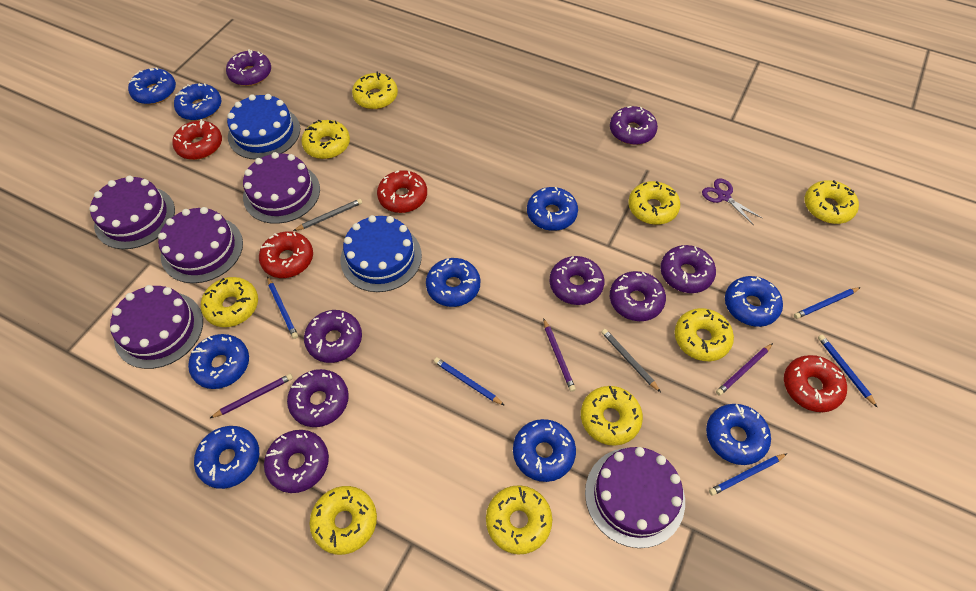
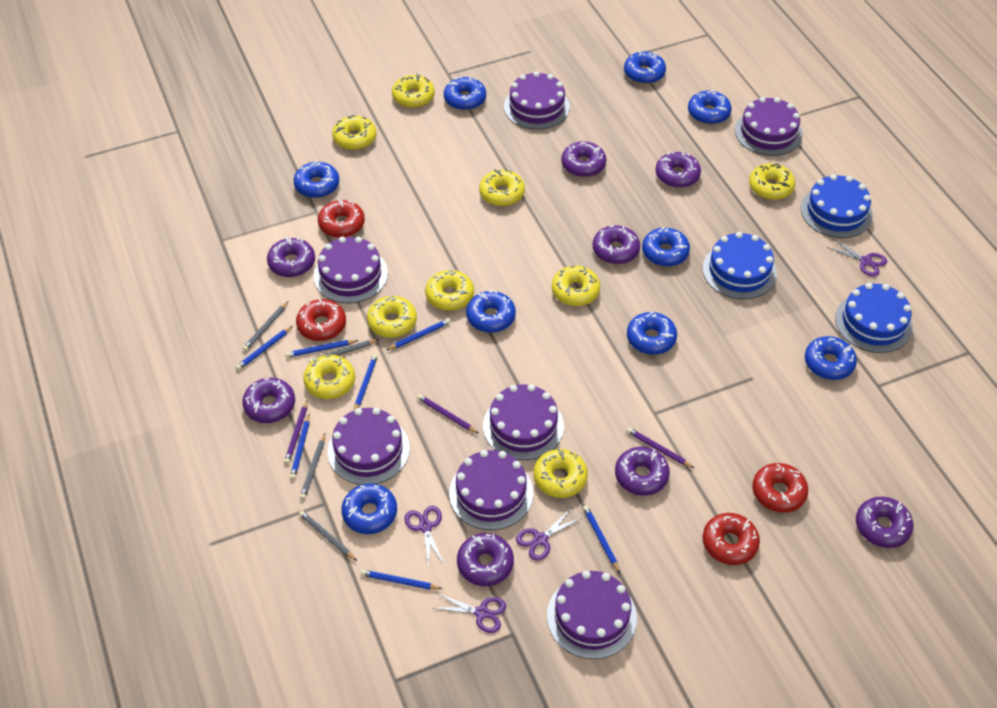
blue cake: [227,94,300,160] [340,215,422,292] = 2 -> [703,232,777,299] [801,174,873,238] [835,283,913,353] = 3
blue pencil: [267,277,298,339] [434,357,505,406] [709,454,787,496] [794,287,861,319] [818,335,877,407] = 5 -> [236,326,293,370] [285,340,359,357] [290,414,310,480] [354,354,378,410] [361,570,442,590] [387,318,451,350] [583,505,620,573] = 7
grey pencil: [293,199,362,231] [601,329,661,392] = 2 -> [243,301,289,351] [299,511,357,561] [300,433,325,499] [309,339,379,363] = 4
purple cake: [89,176,175,249] [110,285,203,369] [158,207,243,283] [243,152,320,224] [585,447,685,548] = 5 -> [314,237,388,303] [328,408,410,485] [449,450,533,530] [483,384,564,460] [504,71,570,130] [547,570,637,659] [735,97,803,156] = 7
purple scissors: [702,178,763,225] = 1 -> [404,506,444,567] [432,593,506,633] [516,509,581,560] [826,239,887,276] = 4

